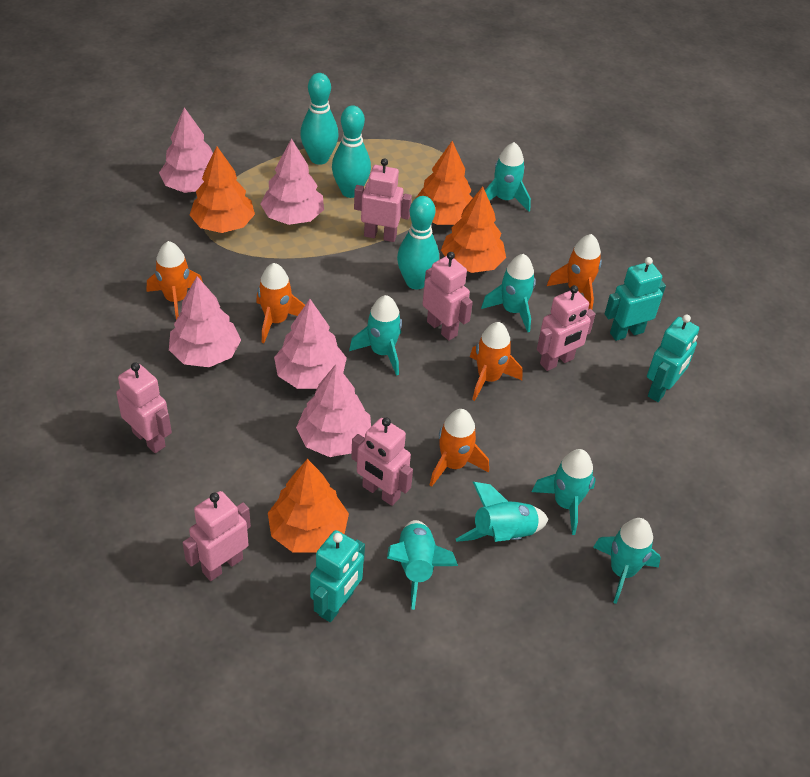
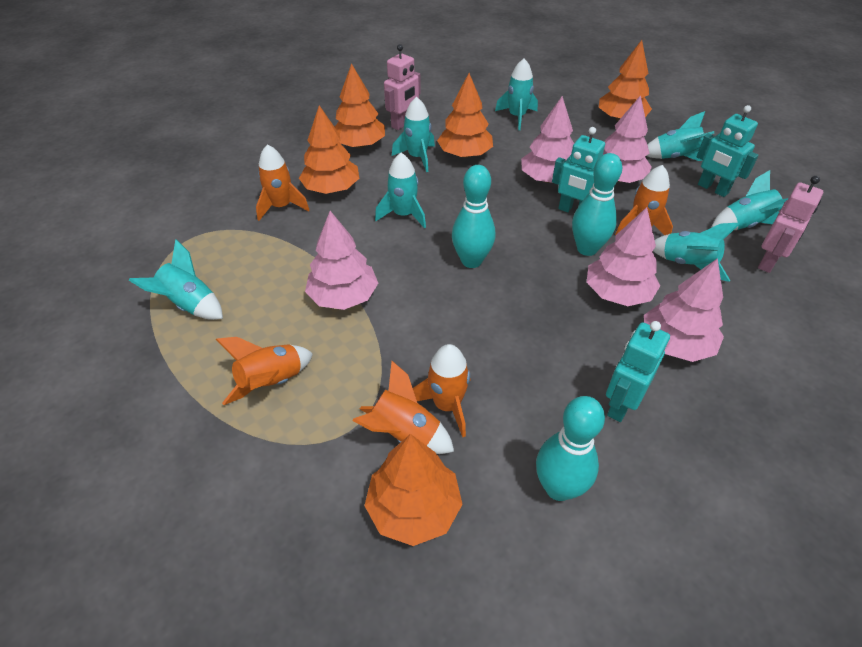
orange tree: [190,147,255,233] [268,459,349,553] [414,141,472,225] [441,186,506,273] = 4 -> [299,105,359,194] [335,63,385,148] [364,434,463,546] [437,73,493,158] [599,40,652,121] = 5
pink robot: [116,362,172,453] [182,491,251,581] [351,417,413,506] [354,158,412,242] [422,252,473,341] [537,285,595,371] = 6 -> [384,44,421,130] [758,176,823,273] = 2

